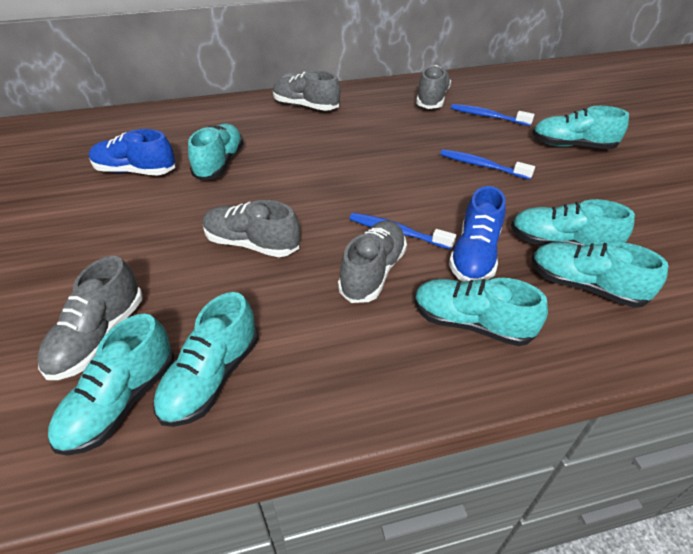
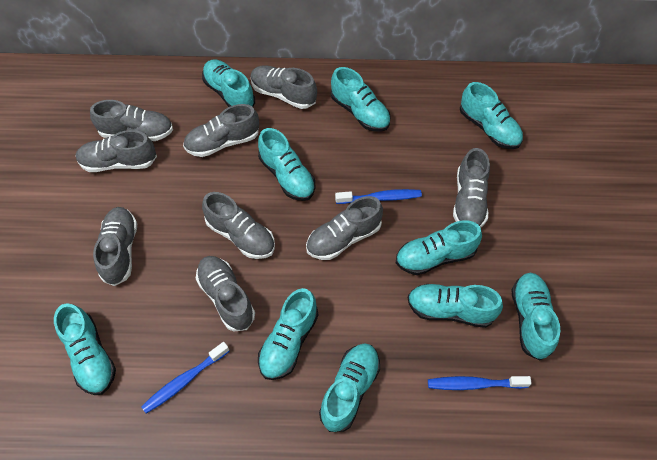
blue shoe: [89,129,175,175] [449,186,506,282] = 2 -> none = 0
grey shoe: [37,256,143,380] [203,200,300,257] [273,70,340,111] [338,221,407,303] [416,65,451,109] = 5 -> [76,130,157,172] [90,100,173,141] [93,207,137,286] [183,104,259,157] [196,256,255,331] [202,192,275,259] [250,65,317,109] [306,196,383,260] [453,148,490,228] = 9
turquoise shoe: [48,314,174,456] [153,292,258,427] [188,124,244,181] [414,278,548,346] [511,199,635,246] [532,106,629,149] [532,242,668,308] = 7 -> [54,303,116,395] [202,60,255,107] [258,128,315,201] [258,288,318,380] [319,343,380,432] [331,67,391,132] [396,220,482,275] [407,284,503,328] [460,82,523,149] [511,273,560,360] = 10

